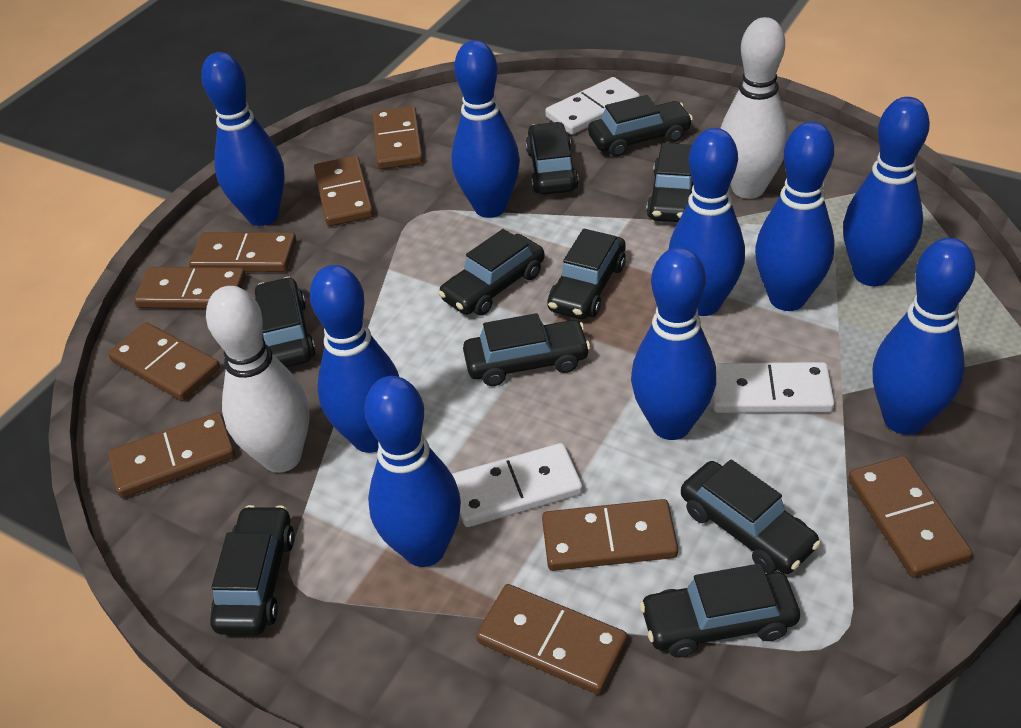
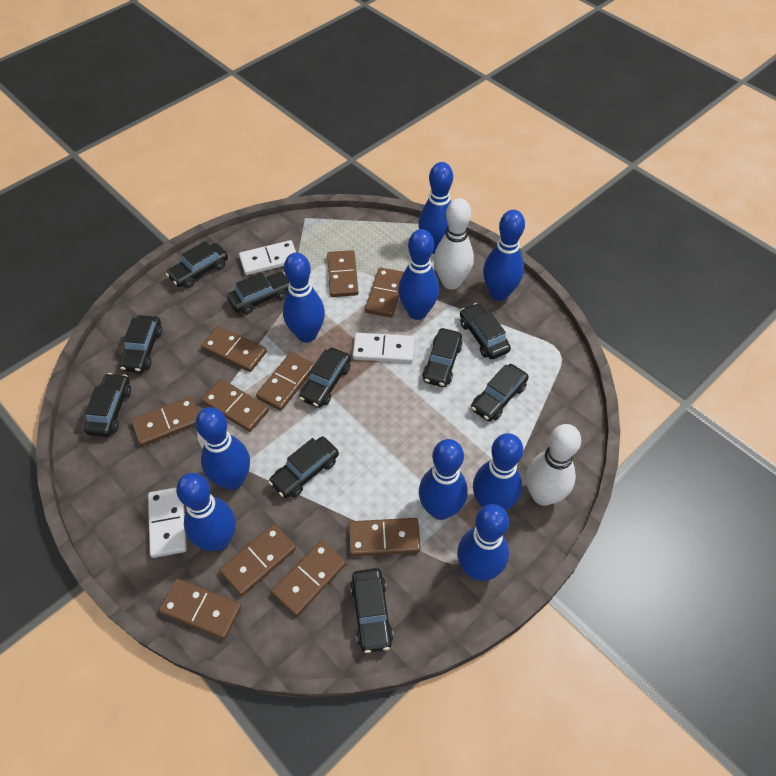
brown domino: [108,322,220,401] [108,412,235,498] [134,267,246,309] [189,232,297,272] [314,156,374,226] [372,106,423,169] [476,584,627,695] [542,499,678,571] [848,456,972,578] = 9 -> [131,396,199,446] [159,579,242,639] [201,326,267,372] [201,379,269,432] [219,524,296,596] [256,352,315,411] [271,541,346,616] [327,250,358,297] [349,518,421,556] [365,267,404,317] = 10

